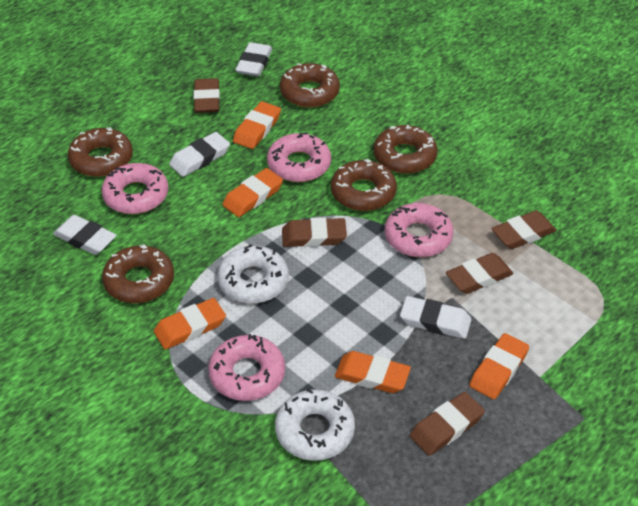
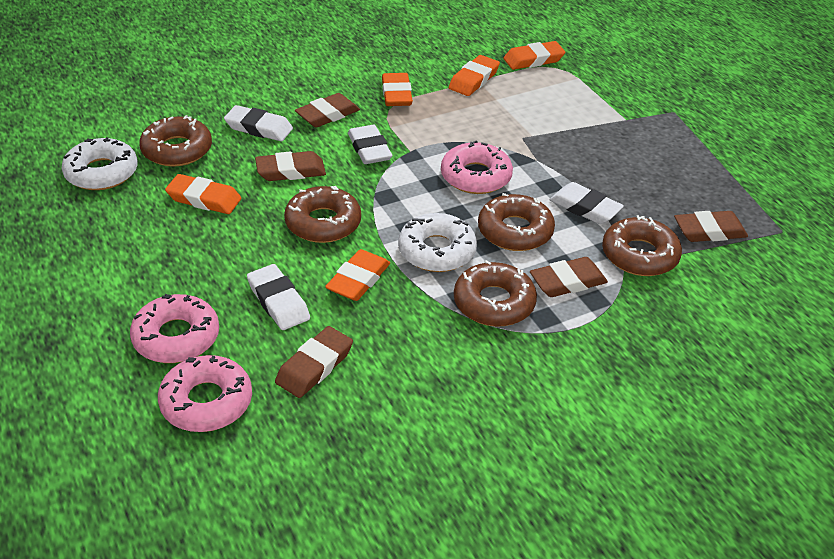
pink donut: [102,163,168,214] [208,334,285,401] [267,132,331,182] [385,203,454,257] = 4 -> [130,294,219,363] [158,355,252,432] [441,140,513,194] = 3

